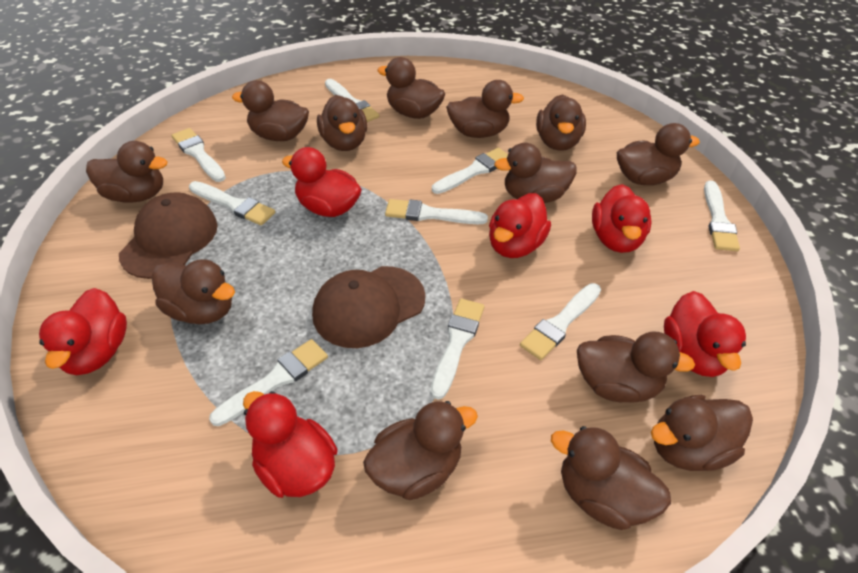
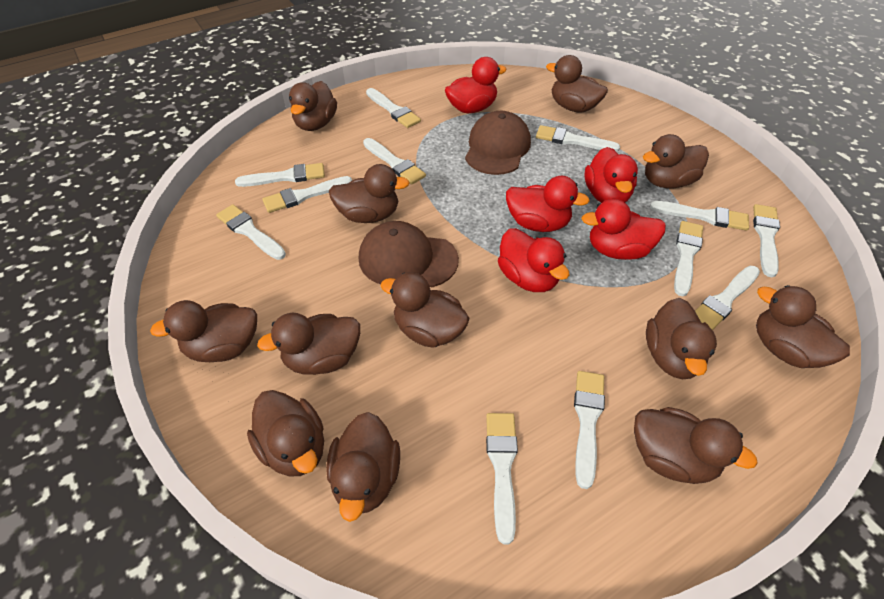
brown duck: [86,141,167,203] [152,260,235,324] [232,80,309,141] [317,95,367,151] [363,401,478,500] [377,57,445,119] [446,80,524,138] [494,143,577,203] [536,94,586,151] [551,426,671,530] [577,331,695,403] [617,123,700,185] [651,395,753,471] = 13 -> [150,300,257,362] [247,390,324,477] [257,313,360,375] [289,81,337,131] [326,412,400,522] [329,164,410,223] [381,272,469,348] [546,55,608,113] [634,407,758,484] [643,134,709,188] [646,298,717,379] [756,285,850,368] = 12
red duck: [39,288,127,375] [243,391,338,498] [282,147,362,217] [489,193,551,258] [592,184,652,253] [664,291,746,377] = 6 -> [445,57,507,113] [498,228,570,292] [506,176,590,232] [581,199,666,260] [584,147,638,203] = 5
white brush: [171,128,226,182] [189,181,275,225] [209,339,328,426] [325,79,379,122] [385,199,488,224] [430,298,485,400] [432,148,508,194] [520,283,601,360] [704,181,740,251] = 9 -> [216,204,286,260] [235,163,325,187] [262,176,352,213] [363,138,426,185] [366,88,421,128] [486,413,518,544] [536,125,620,152] [574,371,605,489] [650,201,749,231] [674,221,703,297] [695,266,760,330] [753,204,780,277] = 12

